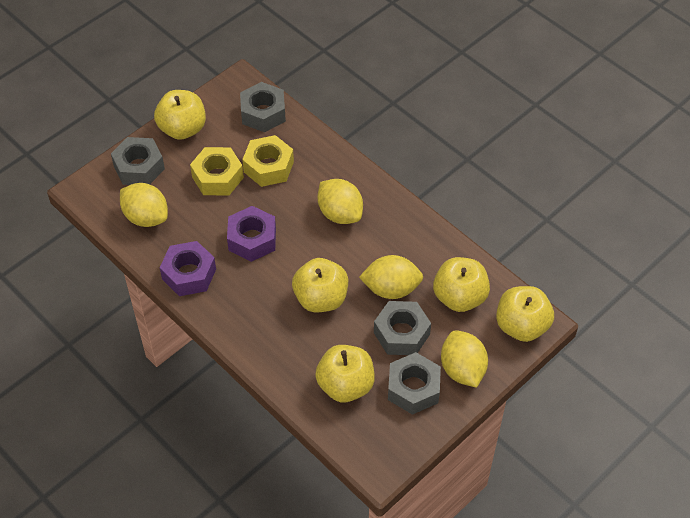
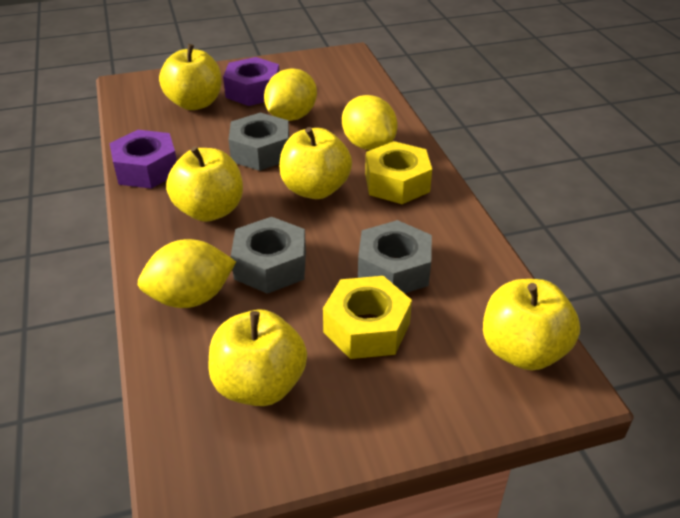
grey nut: [111,137,165,185] [240,82,286,132] [374,301,431,355] [388,352,441,415] = 4 -> [228,113,289,171] [231,217,306,294] [358,220,432,294] = 3
yellow lemon: [120,183,168,227] [318,179,363,224] [359,255,423,299] [441,330,488,388] = 4 -> [138,239,236,308] [264,68,317,121] [342,95,397,150] = 3

